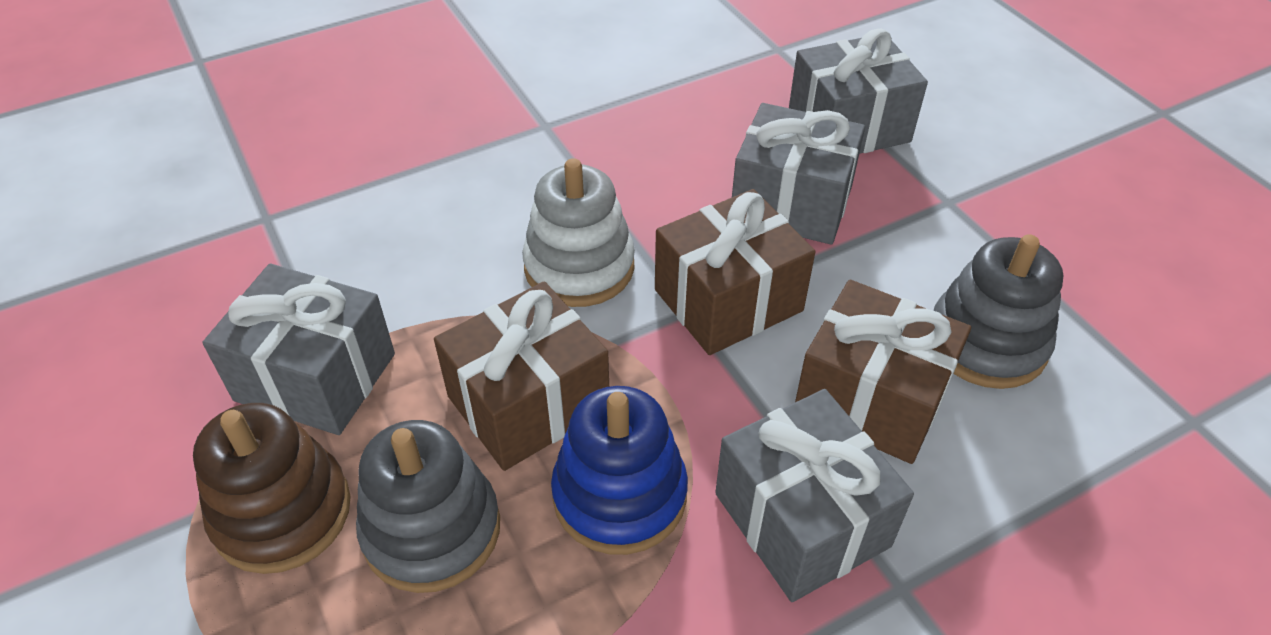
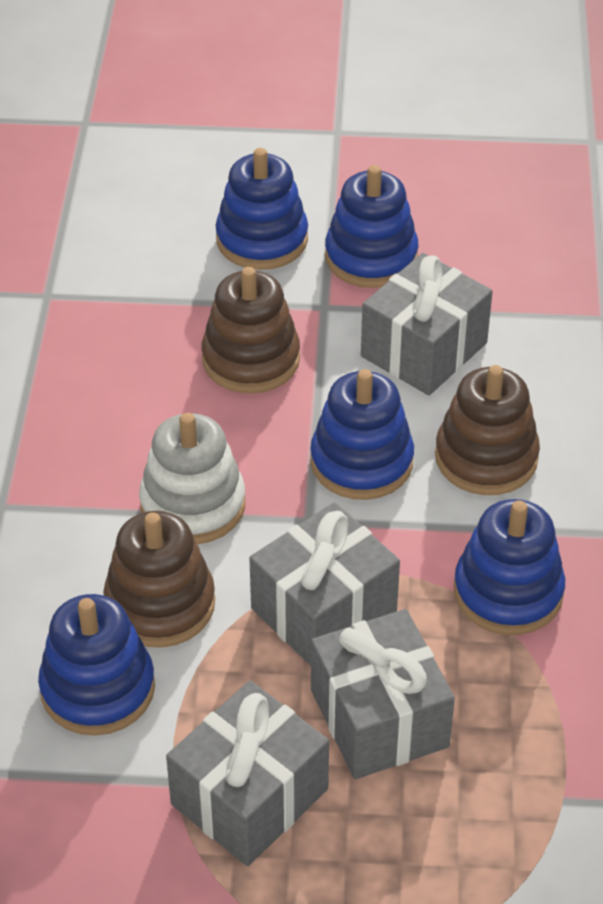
blue stacking toy: [551,386,688,555] = 1 -> [38,594,155,736] [215,148,308,270] [310,369,414,500] [325,165,419,288] [454,499,565,635] = 5
brown gift: [434,282,609,471] [655,189,816,355] [795,280,971,464] = 3 -> none = 0
brown stacking toy: [193,403,351,574] = 1 -> [103,511,215,648] [202,267,300,394] [435,365,540,495] = 3
grey stacking toy: [356,420,500,593] [933,234,1063,389] = 2 -> none = 0

